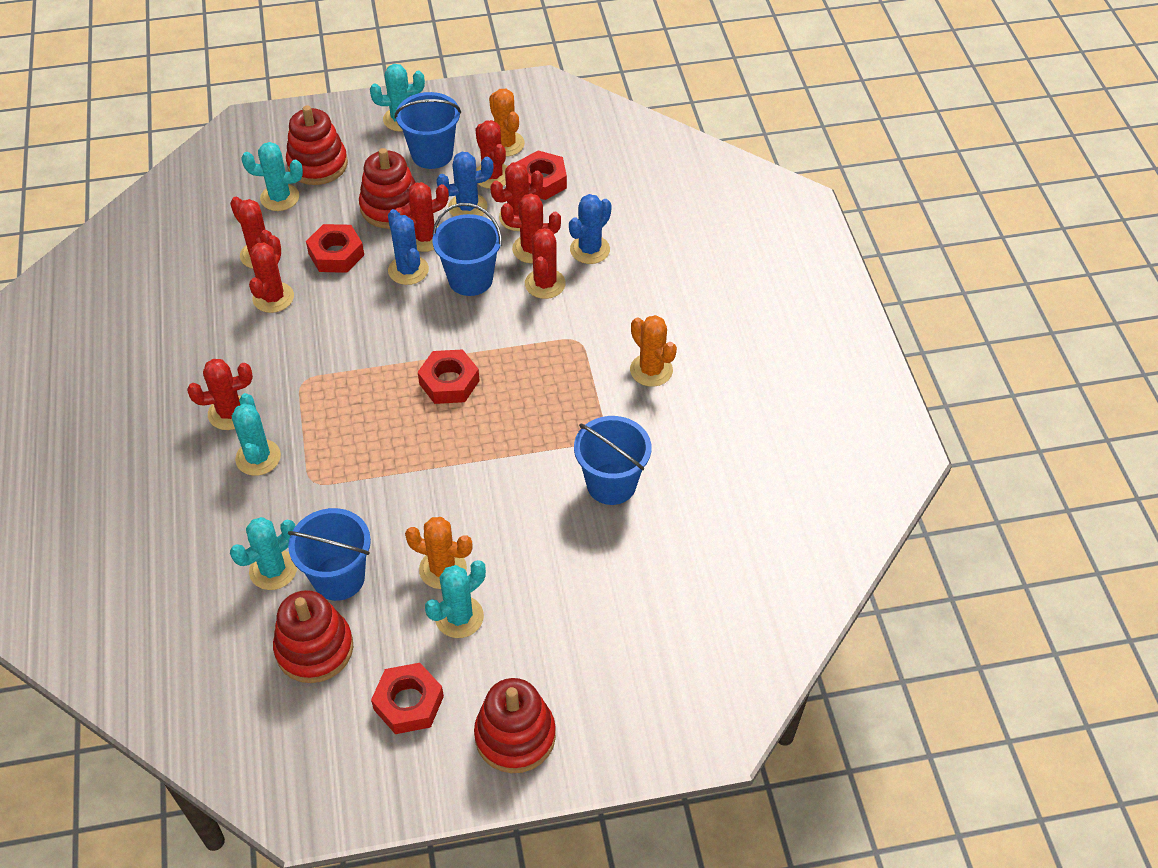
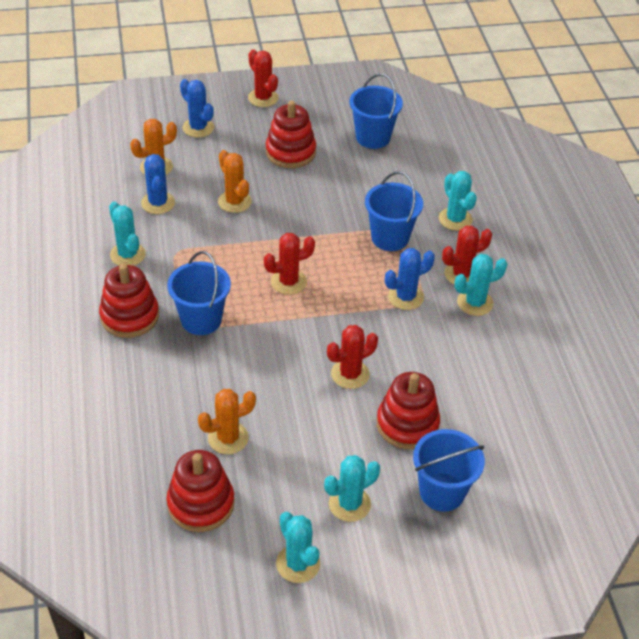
red cactus: [187,359,253,430] [230,197,272,269] [249,235,294,313] [396,182,449,252] [475,120,508,189] [490,162,543,231] [501,193,561,263] [525,228,566,299] = 8 -> [248,49,279,107] [264,233,315,295] [327,325,378,389] [442,226,492,284] = 4
red nut: [306,224,364,273] [371,663,444,734] [418,349,480,404] [517,150,567,200] = 4 -> none = 0

